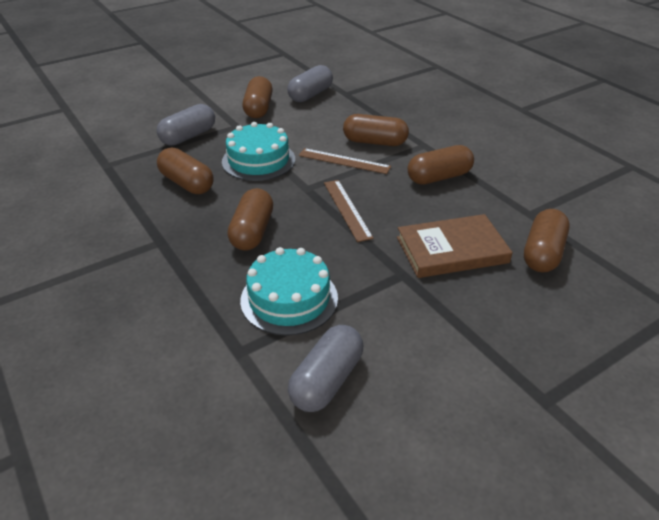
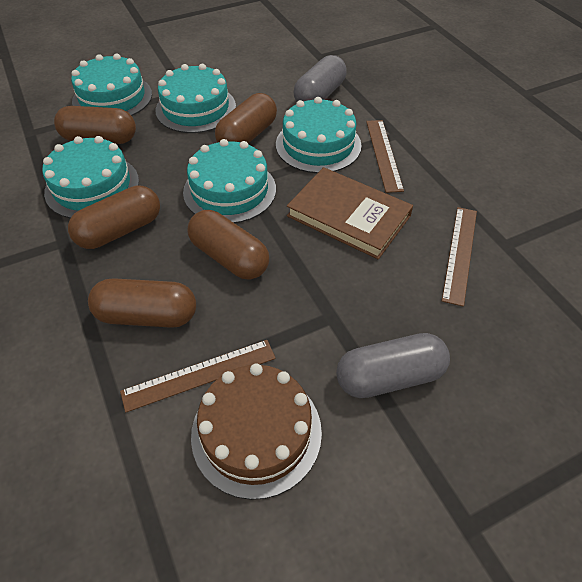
brown cake: none = 0 -> [191,363,322,500] = 1
brown capsule: [157,148,214,194] [227,188,273,251] [243,76,273,118] [343,114,409,146] [408,145,474,185] [524,209,570,273] = 6 -> [54,106,136,144] [68,185,160,249] [88,278,196,328] [188,210,269,280] [215,93,277,144] = 5
brown ruler: [299,148,391,174] [324,180,374,242] = 2 -> [120,340,276,412] [366,120,404,193] [442,207,477,307] = 3
grey capsule: [157,104,215,146] [287,65,333,102] [288,325,363,412] = 3 -> [293,55,347,102] [336,333,450,398] = 2
turquoise cake: [222,122,295,181] [240,247,338,336] = 2 -> [42,136,139,218] [71,54,152,116] [155,64,236,133] [183,139,276,223] [276,97,361,173] = 5

